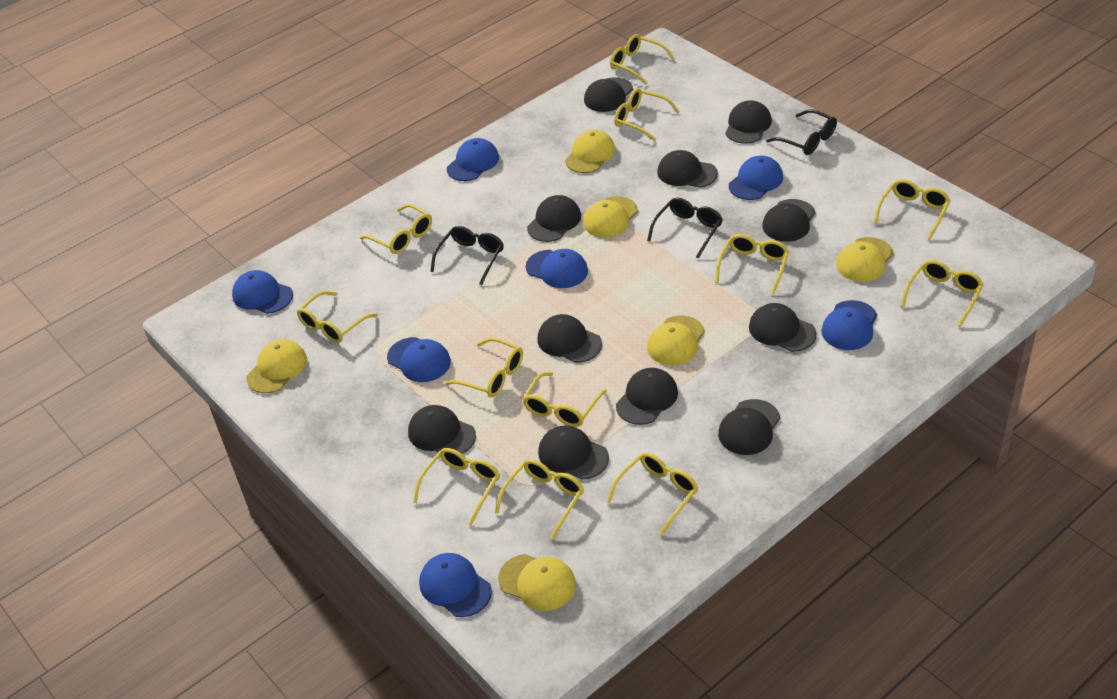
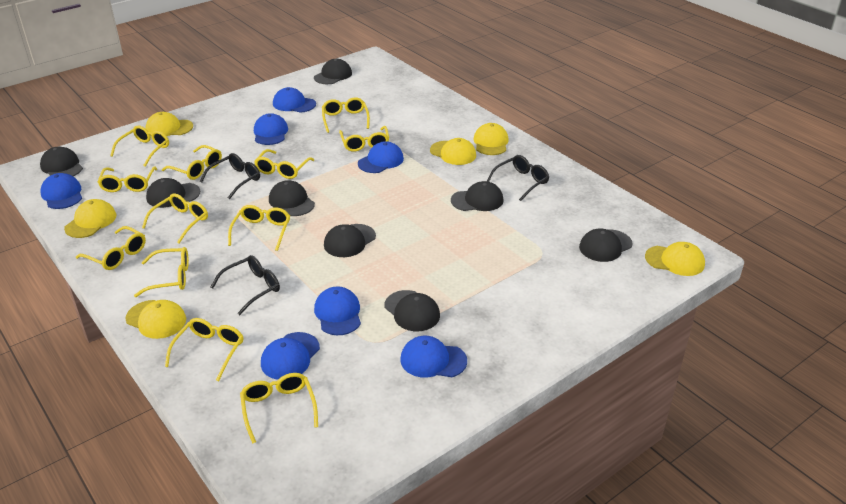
black cap: [408,405,476,454] [527,195,581,242] [537,314,602,363] [538,425,609,480] [584,77,633,112] [616,368,678,425] [657,150,718,188] [718,399,780,455] [725,100,772,144] [749,303,817,352] [762,199,815,242] = 11 -> [40,147,83,176] [146,178,200,208] [269,180,315,216] [314,59,352,84] [324,224,376,257] [385,290,440,331] [451,181,504,211] [579,229,633,262] = 8

